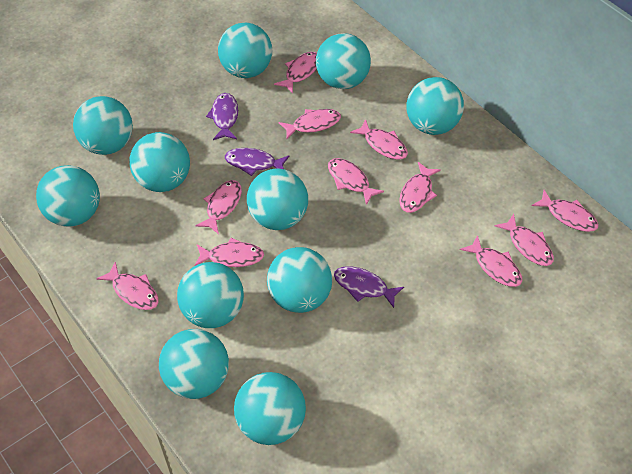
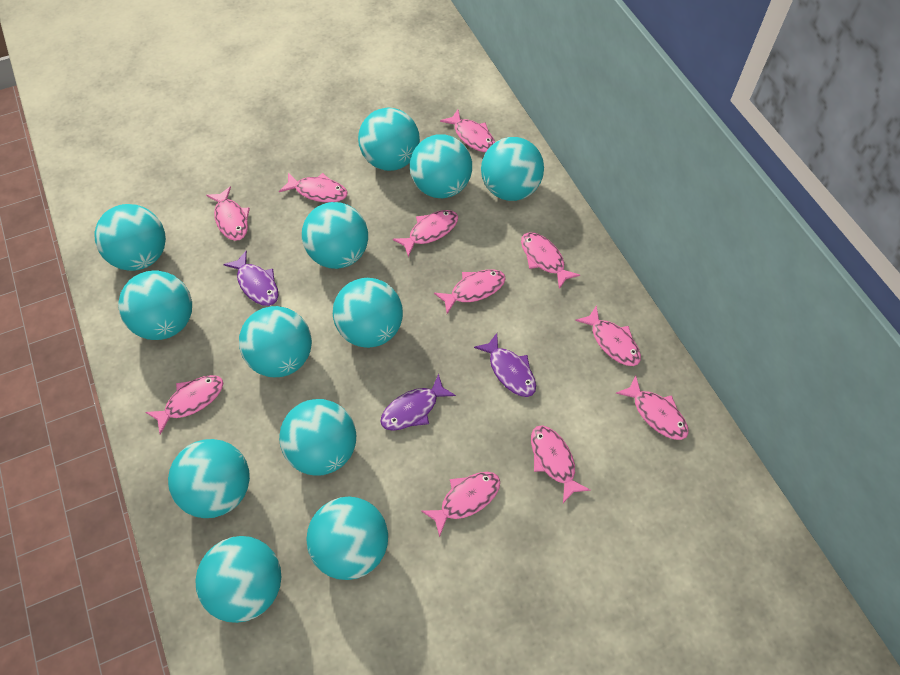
turquoise ball: [36,165,100,227] [73,96,133,155] [129,132,190,192] [159,329,229,399] [177,262,244,328] [218,23,272,78] [234,372,306,445] [247,169,308,230] [267,247,332,313] [316,33,371,89] [406,77,464,135] = 11 -> [95,204,166,271] [118,271,192,340] [168,439,250,518] [195,536,281,623] [239,306,312,377] [279,399,356,476] [302,202,368,269] [306,496,388,580] [333,278,403,348] [358,108,420,171] [410,134,472,198] [481,137,544,201] = 12

